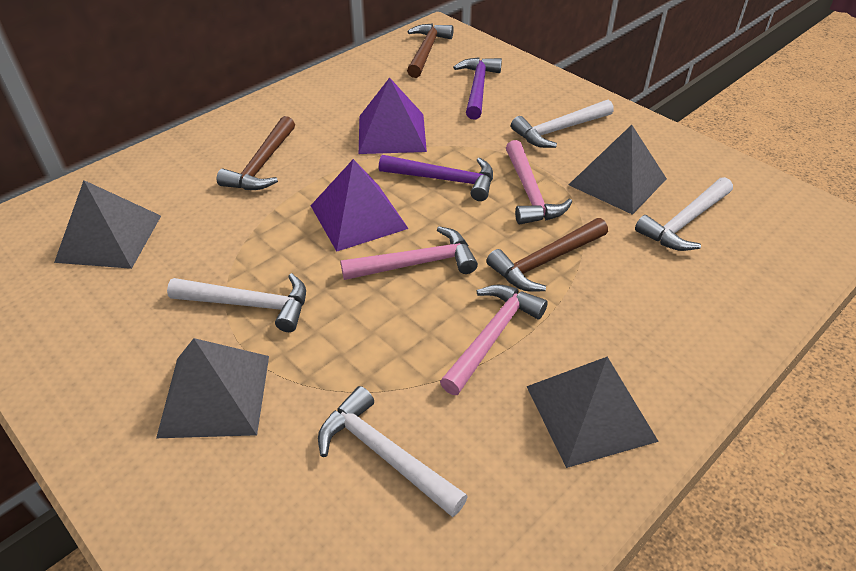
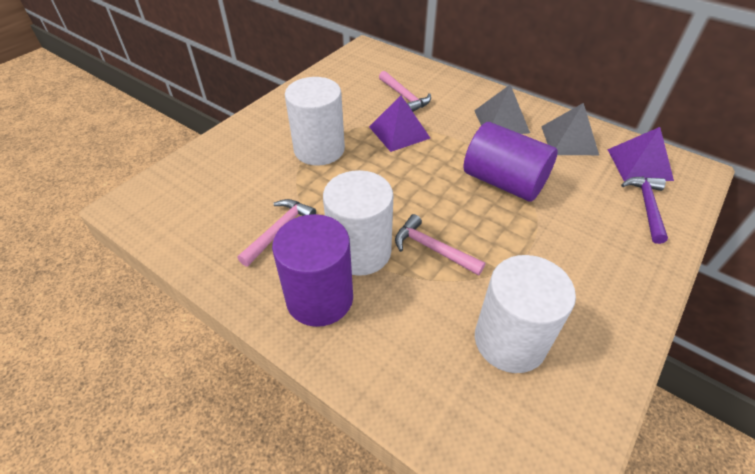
brown hammer: [217,116,295,190] [407,23,454,78] [486,218,608,292] = 3 -> none = 0
grey pyramid: [54,180,161,269] [156,338,269,438] [526,357,659,468] [569,125,667,215] = 4 -> [474,85,530,134] [541,103,599,155] = 2
purple cylinder: none = 0 -> [272,214,353,327] [464,122,558,201] = 2
purple hammer: [379,155,493,201] [453,57,502,120] = 2 -> [621,177,668,244] = 1
white cylinder: none = 0 -> [285,77,345,166] [323,170,393,276] [475,255,576,373] = 3
white hammer: [167,273,306,332] [318,386,468,517] [511,100,614,148] [635,177,733,251] = 4 -> none = 0

